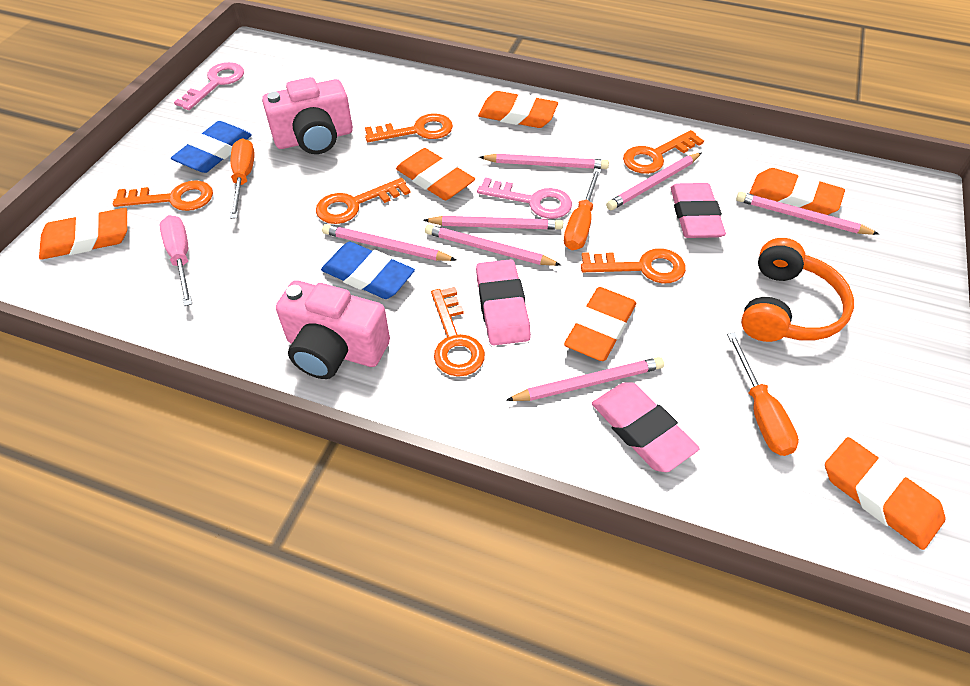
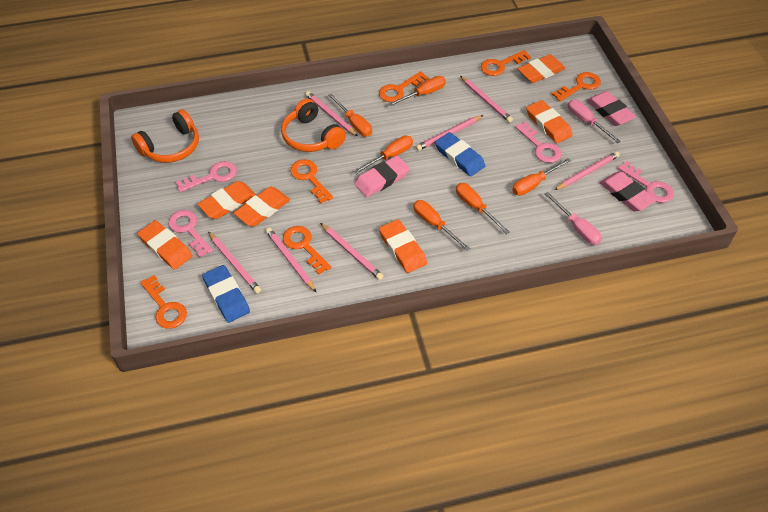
orange headphones: [741,238,854,342] = 1 -> [131,109,199,163] [281,99,346,152] = 2
orange screwdriver: [230,138,255,219] [564,168,601,250] [727,333,799,456] = 3 -> [328,94,372,136] [354,136,413,174] [387,76,446,107] [413,200,470,251] [456,183,510,234] [512,158,571,196] = 6
pink camera: [262,77,353,154] [276,280,390,379] = 2 -> none = 0
pink key: [174,62,244,110] [477,177,572,219] = 2 -> [168,210,213,258] [175,161,237,192] [515,122,561,163] [618,161,674,203] = 4
pink screwdriver: [160,215,192,306] = 1 -> [545,192,602,245] [568,100,621,144] = 2

